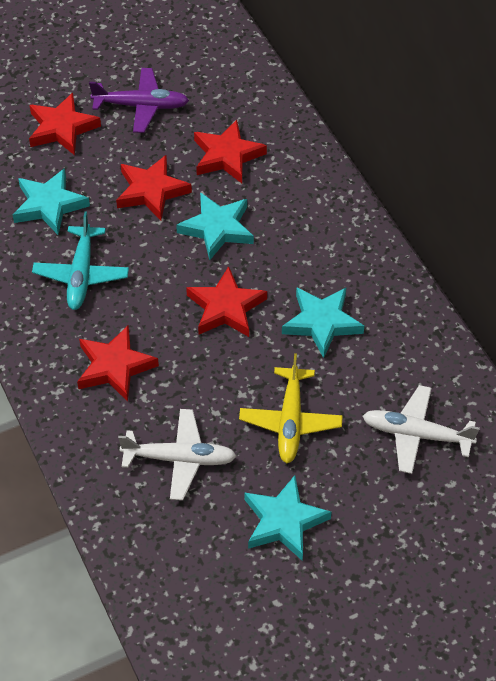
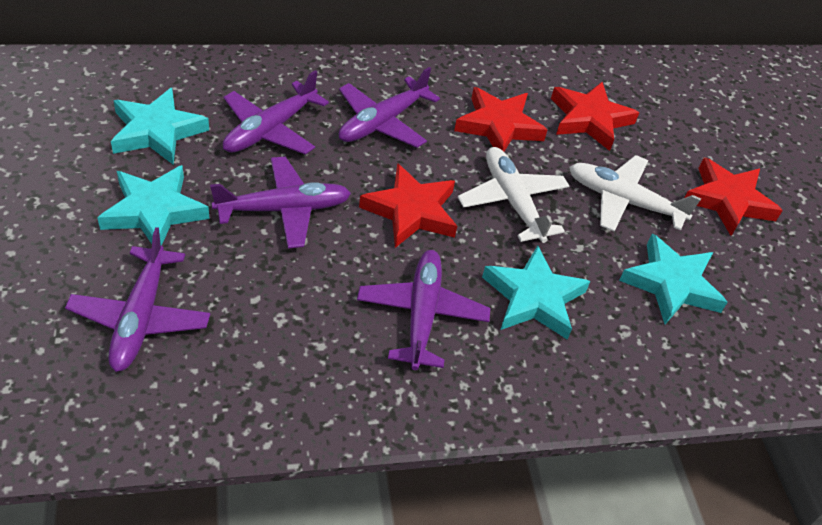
purple plane: [89,68,189,133] = 1 -> [65,227,210,372] [210,157,351,248] [223,70,329,155] [339,67,440,148] [357,250,490,370] = 5
red star: [29,93,101,155] [77,326,159,402] [116,155,192,221] [186,266,267,337] [194,120,267,183] = 5 -> [359,163,457,248] [454,87,547,152] [551,82,639,151] [685,157,783,236] = 4
turquoise plane: [32,212,129,310] = 1 -> none = 0
yellow plane: [239,353,343,463] = 1 -> none = 0

